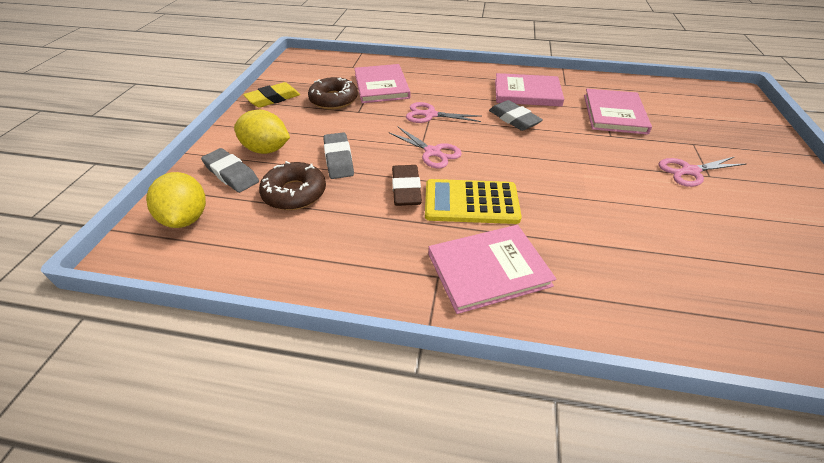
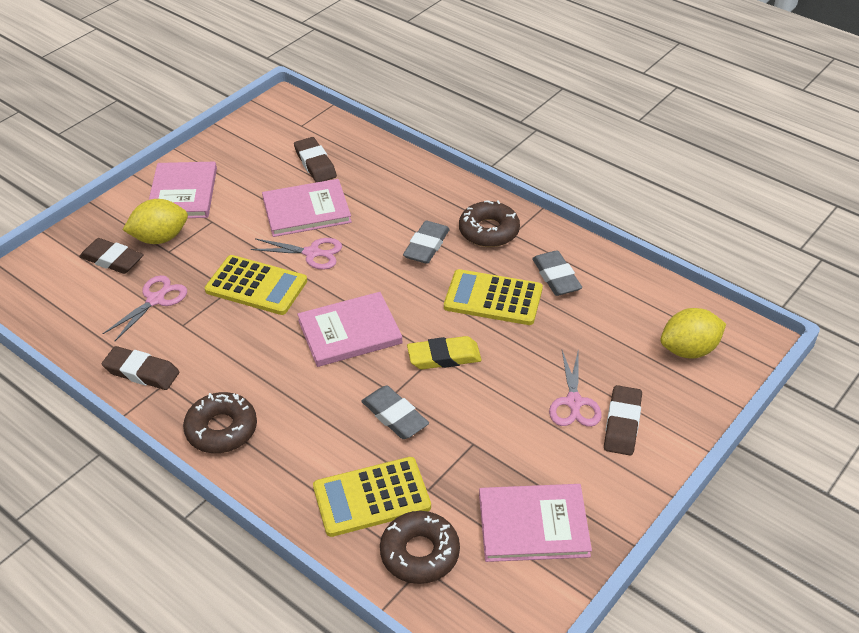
brown donut: [259,161,326,210] [308,77,358,109] = 2 -> [183,392,257,453] [380,511,460,584] [459,200,520,247] = 3
brown eraser: [392,165,422,206] = 1 -> [79,238,144,274] [102,346,179,390] [294,137,337,182] [604,385,642,455] = 4
yellow calculator: [425,179,522,224] = 1 -> [205,255,307,315] [313,457,431,537] [444,269,543,325] = 3

